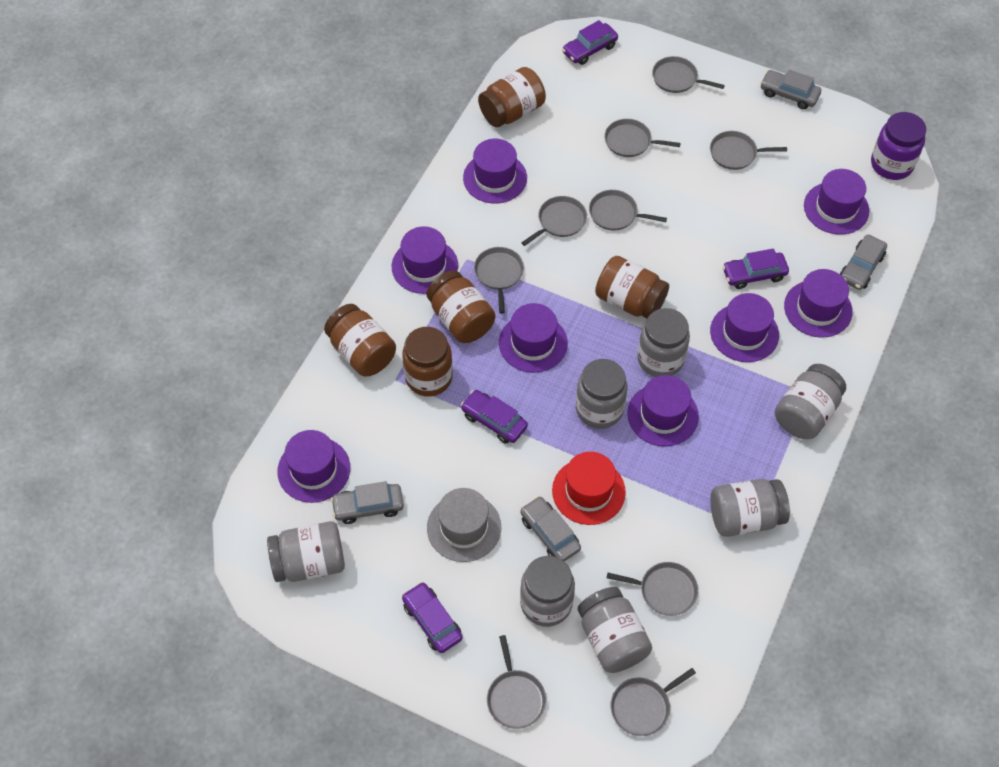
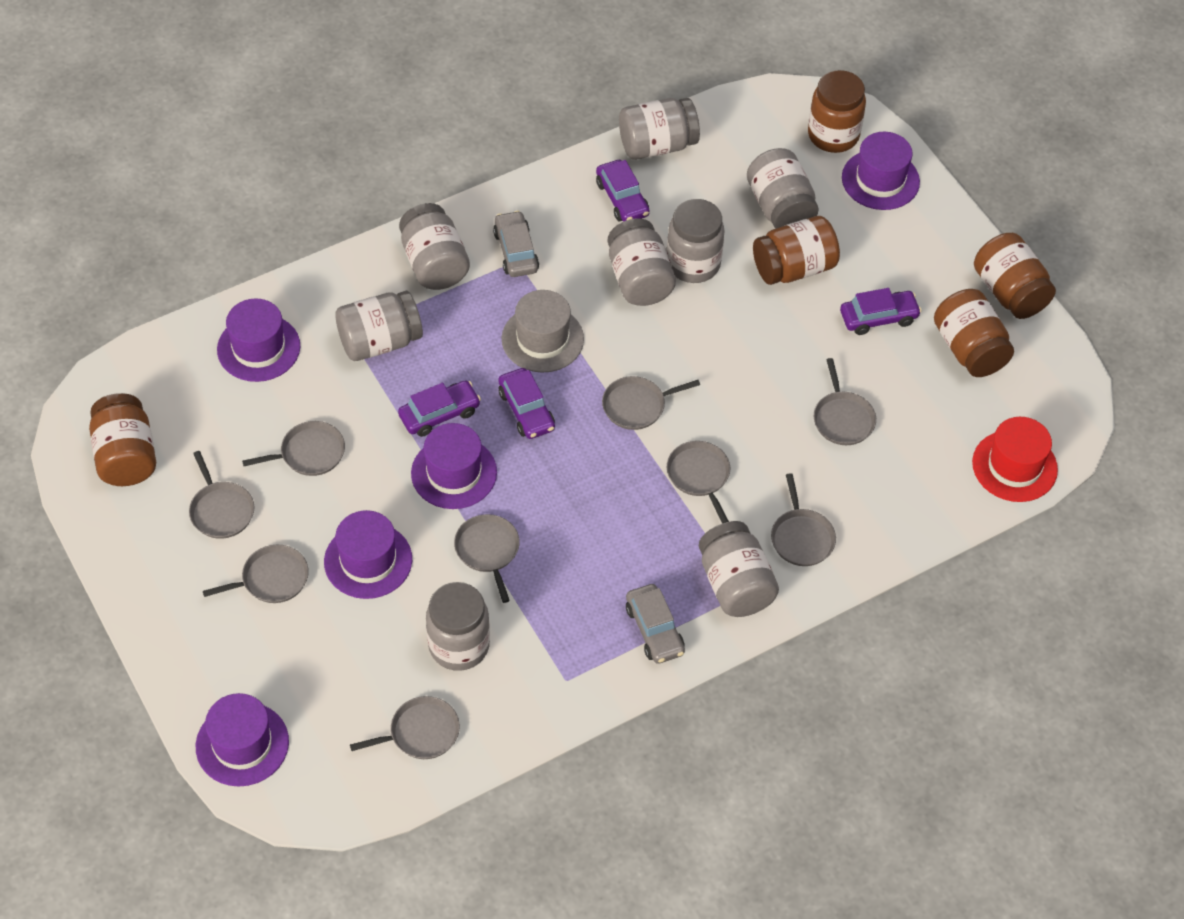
grey car: [331,481,404,524] [520,496,581,562] [760,70,821,109] [840,235,887,290] = 4 -> [493,211,539,277] [626,584,685,664] = 2
grey jar: [267,521,345,582] [520,556,575,627] [576,359,627,429] [578,587,652,673] [637,308,690,377] [710,479,790,537] [775,364,846,439] = 7 -> [335,291,423,361] [399,203,470,290] [426,582,490,671] [608,219,676,306] [619,98,700,160] [667,199,725,283] [699,521,779,617] [747,148,819,229] = 8
purple hat: [277,430,350,503] [392,226,458,294] [463,139,527,204] [499,303,568,373] [627,375,699,446] [710,293,779,362] [784,269,853,338] [804,169,869,235] = 8 -> [196,693,289,787] [217,298,300,382] [324,510,412,599] [411,423,497,509] [842,132,920,210] = 5
purple jar: [871,112,926,180] = 1 -> none = 0

